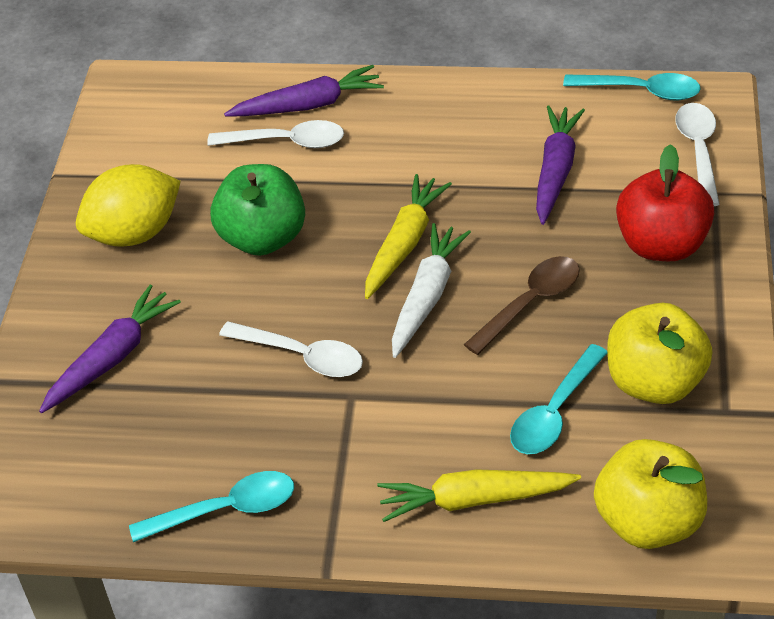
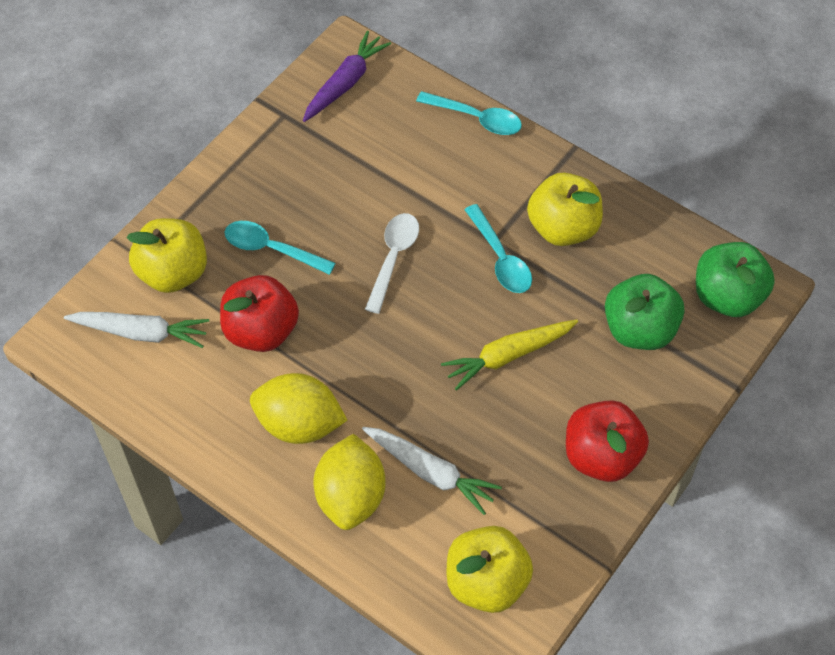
brown spoon: [464,256,580,355] = 1 -> none = 0
green apple: [210,164,305,256] = 1 -> [605,274,684,350] [696,242,775,317] = 2
purple carrot: [39,285,181,413] [224,65,384,116] [536,106,585,225] = 3 -> [303,31,391,122] = 1
red apple: [616,144,714,261] = 1 -> [220,275,299,352] [566,400,649,482] = 2
white carrot: [392,223,471,358] = 1 -> [64,312,209,348] [362,427,502,515] = 2
white spoon: [207,120,344,148] [219,321,363,377] [675,103,720,206] = 3 -> [365,213,419,314] = 1
yellow apple: [594,439,707,549] [607,303,713,404] = 2 -> [127,218,207,293] [447,526,533,613] [527,173,603,246] = 3
yellow carrot: [365,174,452,299] [377,469,581,522] = 2 -> [441,319,578,391] = 1
yellow lemon: [76,164,181,246] = 1 -> [250,373,348,444] [313,434,386,530] = 2

